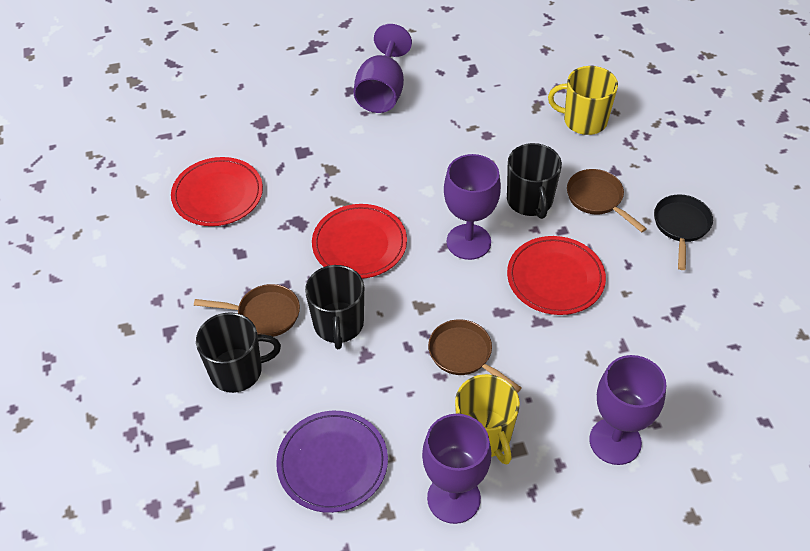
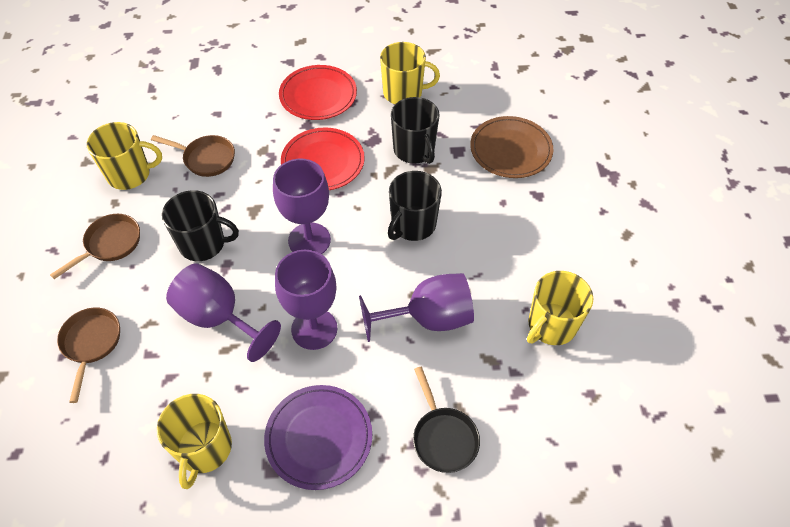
brown plate: none = 0 -> [470,116,553,178] = 1
red plate: [171,157,263,226] [312,204,407,279] [507,236,606,315] = 3 -> [279,65,357,120] [281,127,365,190] = 2
yellow mug: [455,374,520,465] [548,66,618,135] = 2 -> [87,122,162,190] [157,394,232,489] [380,42,440,104] [527,271,593,345] = 4

